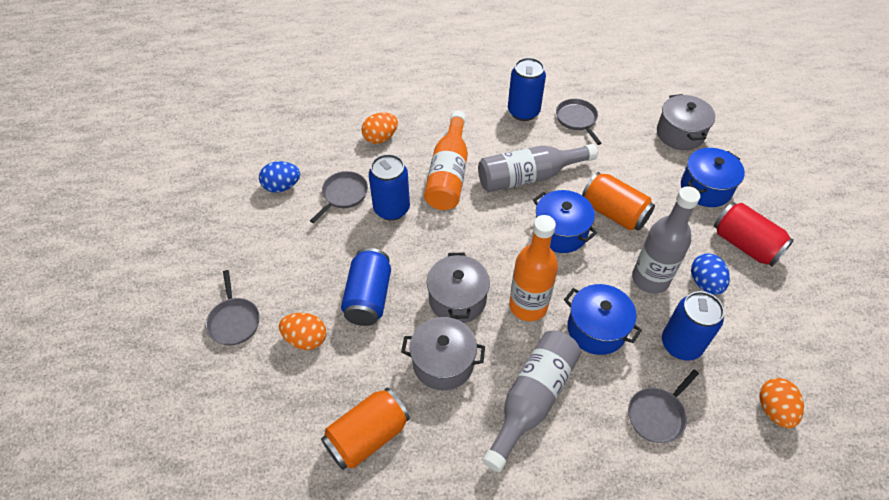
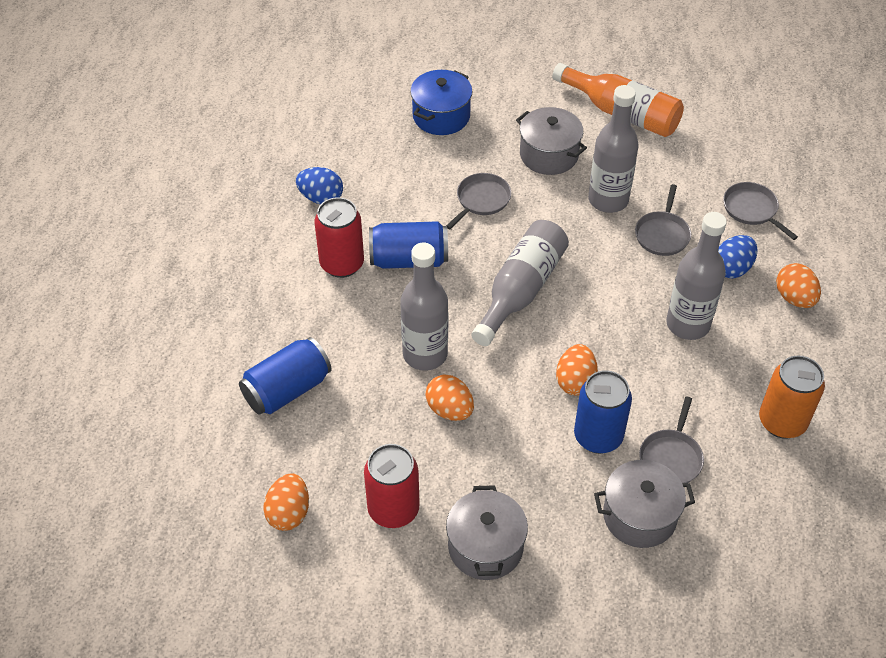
blue can: [341,248,391,326] [369,154,410,221] [508,58,546,121] [662,291,724,360] = 4 -> [239,337,332,415] [369,221,448,269] [574,370,632,454] = 3
blue pot: [533,190,597,253] [564,284,642,355] [681,148,745,207] = 3 -> [410,70,472,135] = 1
grey bottle: [478,144,598,192] [482,330,581,472] [632,186,700,294] = 3 -> [400,243,448,371] [471,220,569,346] [588,85,639,213] [666,212,727,340] = 4
orange bottle: [424,110,468,210] [509,215,558,321] = 2 -> [552,63,684,137] = 1
orange can: [321,388,410,470] [582,172,655,231] = 2 -> [759,356,825,439] = 1
orange egg: [279,313,326,350] [362,112,398,144] [759,378,804,428] = 3 -> [263,473,309,531] [426,375,474,421] [556,344,598,396] [776,263,821,308] = 4
red can: [714,202,794,267] = 1 -> [314,197,364,278] [364,444,420,528] = 2

